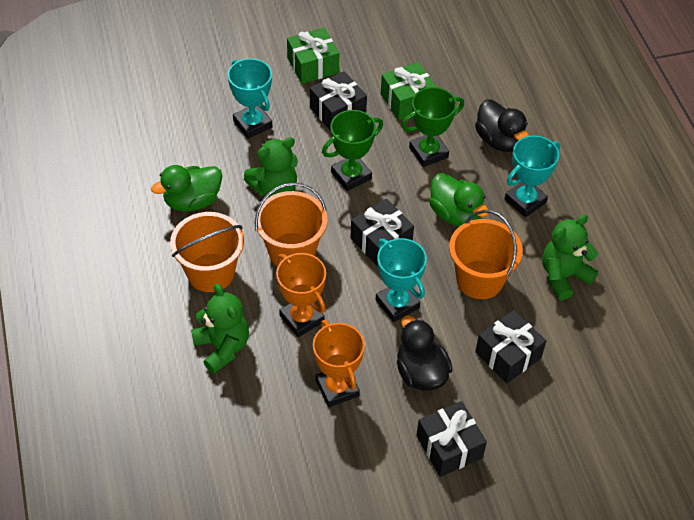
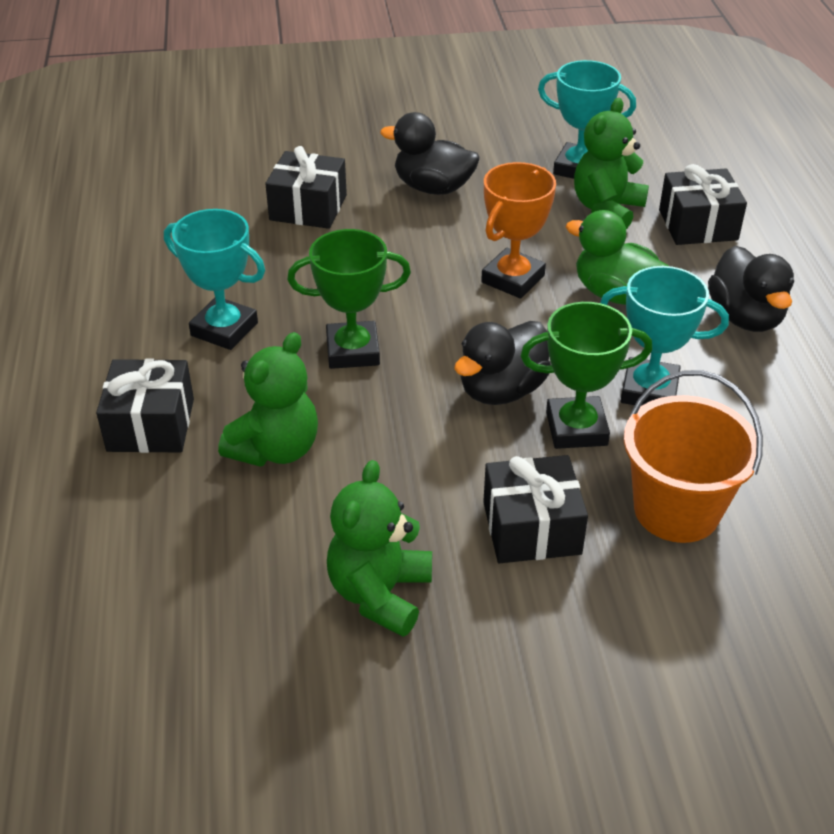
black duck: [397,316,453,391] [475,100,529,152] = 2 -> [380,112,479,195] [454,321,551,405] [708,246,794,332] = 3
green duck: [151,165,222,212] [429,173,488,226] = 2 -> [566,210,669,305] = 1
green gift: [287,28,339,84] [381,62,436,120] = 2 -> none = 0
orange bucket: [170,212,244,292] [255,182,328,267] [449,210,523,299] = 3 -> [624,370,763,543] = 1
orange trophy: [276,253,326,337] [313,320,365,407] = 2 -> [481,162,556,298] = 1

